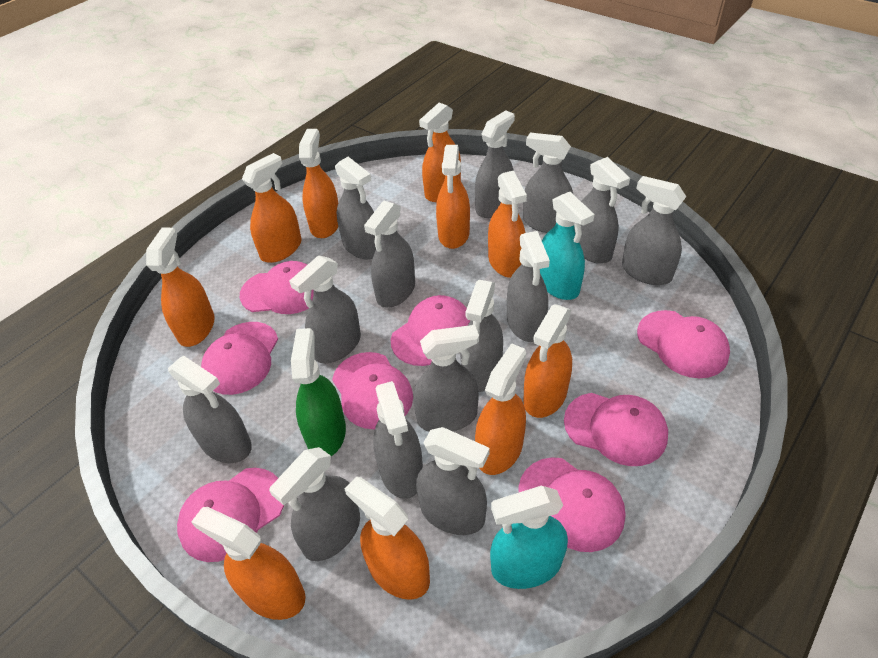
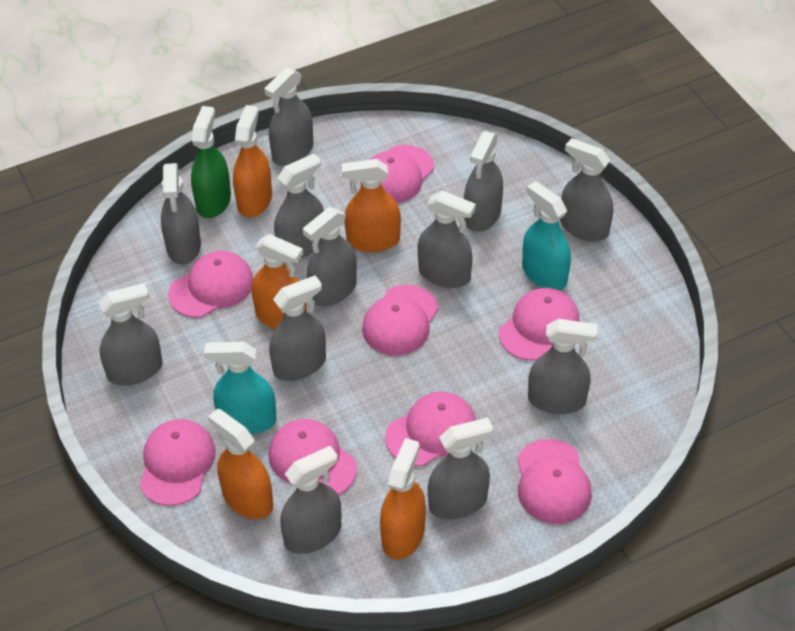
grey spray bottle: [168,355,252,463] [269,447,360,561] [289,255,361,363] [335,157,376,259] [364,201,415,307] [373,381,423,499] [413,325,479,432] [416,427,490,535] [460,280,503,392] [475,110,515,218] [507,231,550,342] [523,133,574,233] [574,157,630,264] [622,176,686,285] = 14 -> [99,283,163,385] [161,163,201,265] [264,67,313,166] [269,275,326,381] [274,154,324,258] [280,446,341,554] [303,207,357,306] [418,190,476,288] [428,417,493,519] [464,131,503,232] [528,319,597,414] [560,138,613,241] = 12
orange spray bottle: [146,227,215,347] [191,507,306,620] [242,153,301,263] [299,129,338,238] [345,476,430,600] [419,103,461,202] [436,145,470,249] [475,343,526,475] [488,171,527,278] [523,304,572,418] = 10 -> [208,409,273,519] [233,105,272,217] [252,234,307,329] [342,159,401,252] [380,438,426,560] = 5

